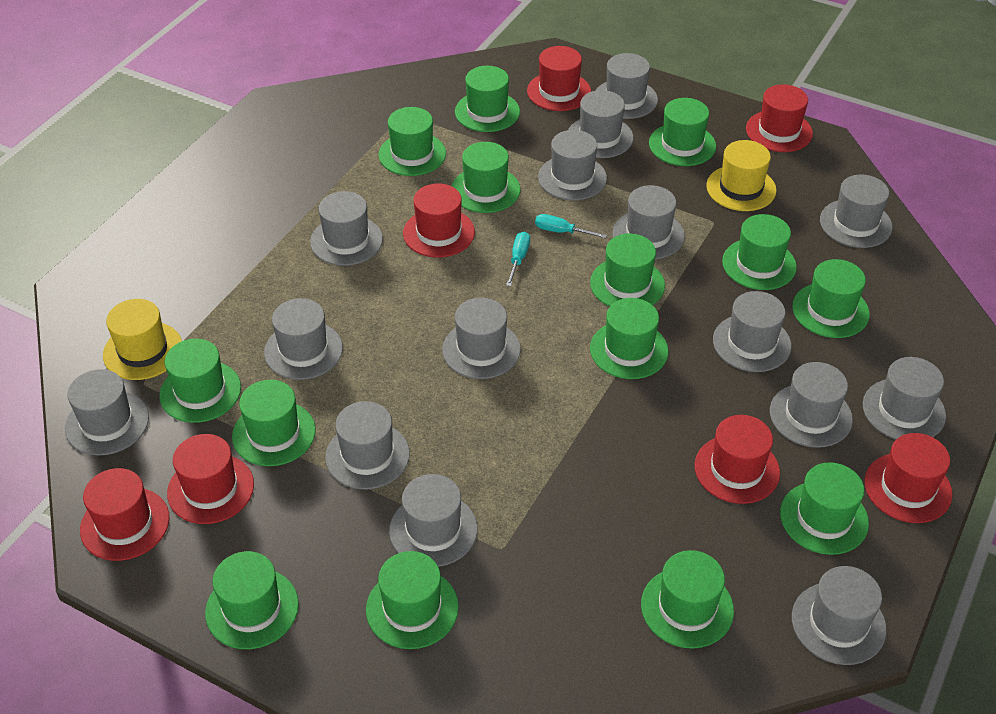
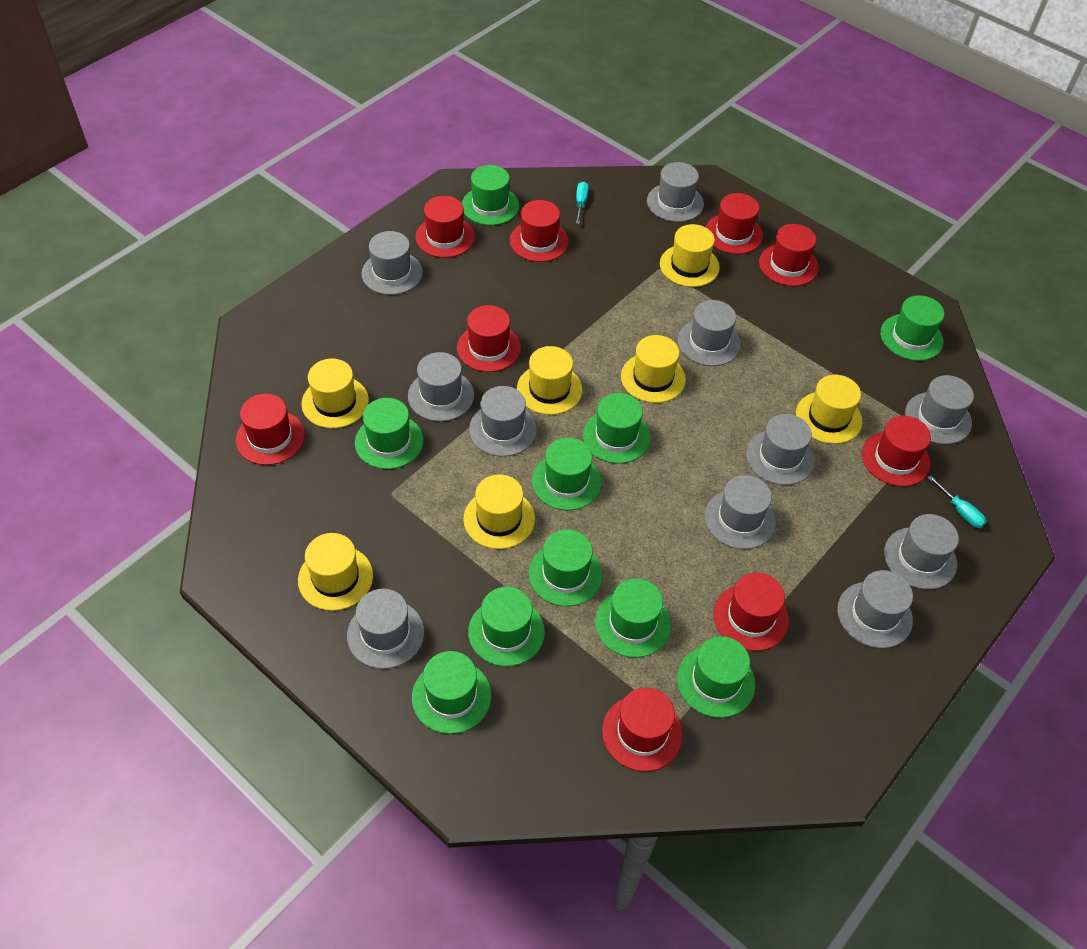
green hat: [159,339,241,423] [205,551,299,649] [232,380,316,466] [366,551,459,649] [379,107,446,176] [452,142,520,213] [455,66,520,132] [590,234,665,307] [590,298,669,379] [641,550,734,649] [649,98,716,166] [722,214,797,290] [780,462,869,555] [792,259,870,338] = 14 -> [355,398,424,469] [412,651,491,734] [462,165,519,225] [468,587,545,667] [529,529,603,607] [532,438,602,511] [583,393,650,464] [595,579,671,658] [677,636,755,718] [880,295,944,361] = 10
grey hat: [65,369,149,456] [264,298,343,380] [310,191,383,266] [325,401,410,489] [389,474,478,567] [442,298,521,379] [538,130,607,200] [568,90,633,158] [595,53,658,119] [612,185,685,259] [713,291,792,372] [770,362,853,448] [792,566,887,665] [820,174,892,248] [863,357,946,439] = 15 -> [347,589,424,669] [361,231,423,295] [408,352,474,422] [469,386,537,457] [647,162,704,222] [678,300,741,366] [705,475,776,549] [746,414,815,485] [837,570,913,648] [884,514,959,589] [905,375,974,444] = 11
red hat: [80,468,169,561] [167,434,254,524] [403,183,475,258] [527,46,591,111] [694,415,780,504] [746,84,813,152] [864,433,952,523] = 7 -> [235,394,305,465] [416,196,475,258] [457,305,521,372] [510,200,569,262] [602,688,683,772] [706,193,763,254] [713,573,789,651] [759,224,819,286] [862,416,931,487] = 9
yellow hat: [103,299,182,380] [706,140,776,211] = 2 -> [298,533,373,611] [301,359,369,428] [463,474,535,549] [517,346,582,415] [621,335,686,403] [660,224,720,287] [796,375,862,444] = 7

